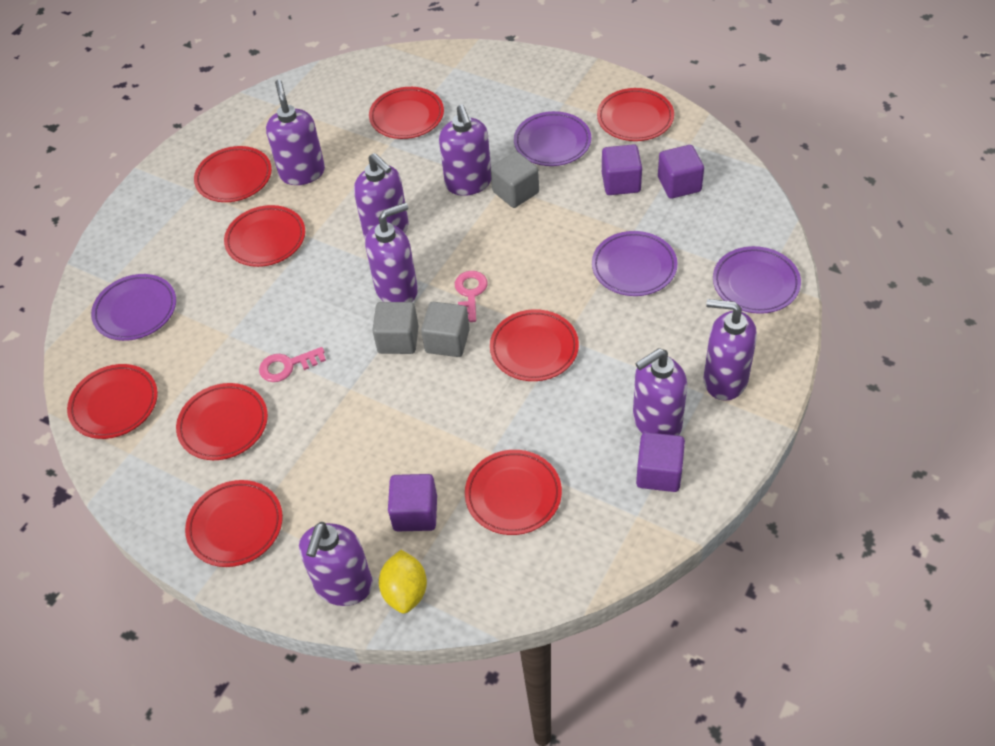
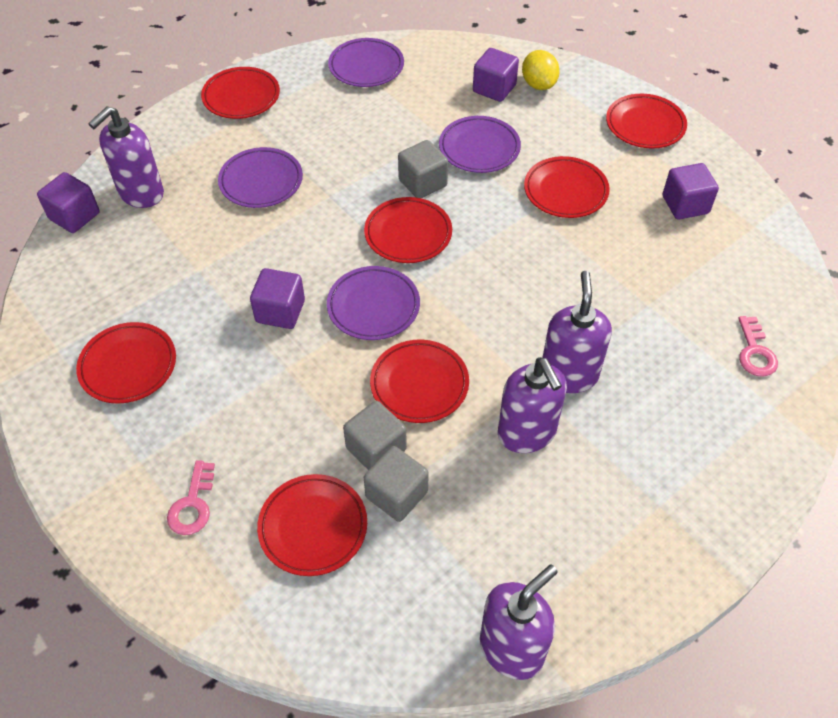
purple soap dispenser: [266,80,325,185] [299,522,373,606] [354,153,408,238] [365,202,418,302] [439,105,491,196] [633,348,687,435] [703,299,757,401] = 7 -> [88,106,164,208] [480,565,558,680] [498,357,567,453] [542,271,612,393] = 4
red plate: [67,364,158,439] [176,383,268,460] [185,480,283,567] [194,146,272,202] [224,205,305,267] [369,87,444,139] [465,450,562,535] [490,309,579,381] [597,88,674,141] = 9 -> [76,322,176,404] [201,67,280,119] [257,474,367,576] [364,197,452,263] [370,340,469,423] [524,156,610,218] [606,94,687,149] = 7

